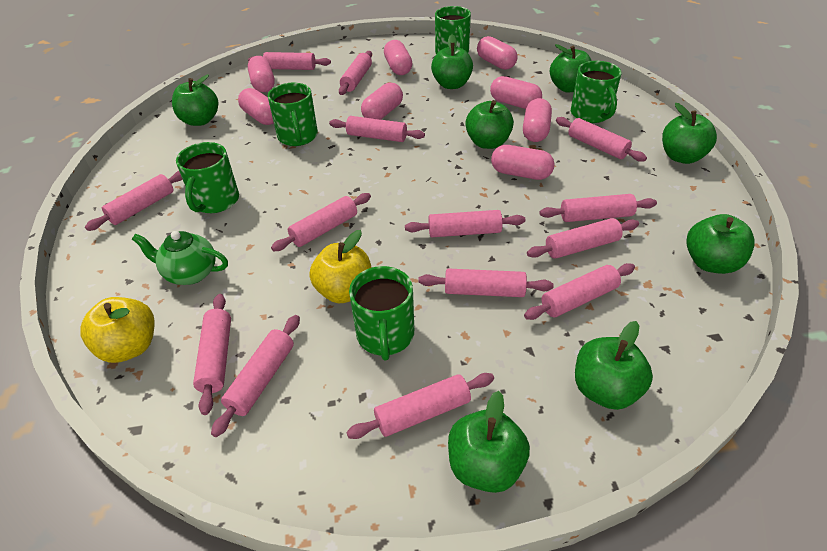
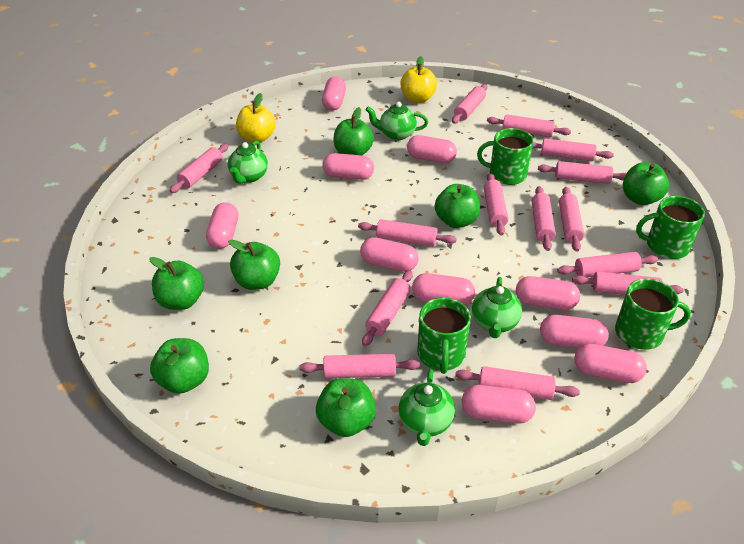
green apple: [172,74,218,126] [431,34,473,89] [448,391,530,493] [465,100,514,149] [550,44,592,92] [575,321,653,410] [662,103,717,164] [686,214,755,274] = 8 -> [149,257,204,310] [150,338,209,394] [228,240,280,290] [316,378,376,437] [333,107,374,155] [435,184,480,228] [623,162,669,205] = 7
green mug: [176,142,239,213] [268,83,318,146] [349,266,414,360] [435,6,471,54] [571,61,621,123] = 5 -> [417,298,471,374] [477,128,534,185] [615,278,691,350] [636,196,705,259] = 4
green teapot: [132,231,228,285] = 1 -> [228,141,268,184] [366,102,428,140] [399,369,455,446] [472,277,522,338] = 4
pink capsule: [238,88,274,125] [248,56,275,92] [361,83,403,120] [384,40,412,75] [477,36,517,70] [490,76,542,109] [491,145,555,180] [523,98,552,142] = 8 -> [206,202,238,249] [322,76,346,110] [323,153,374,180] [360,237,419,272] [407,135,457,163] [412,273,475,305] [462,385,536,424] [516,276,580,310] [540,315,609,348] [574,344,647,383] = 10

